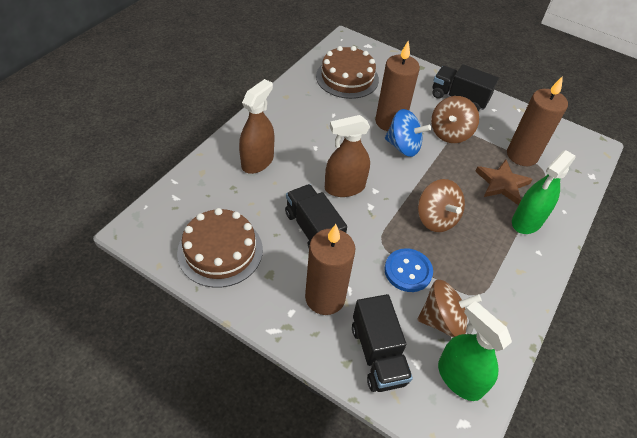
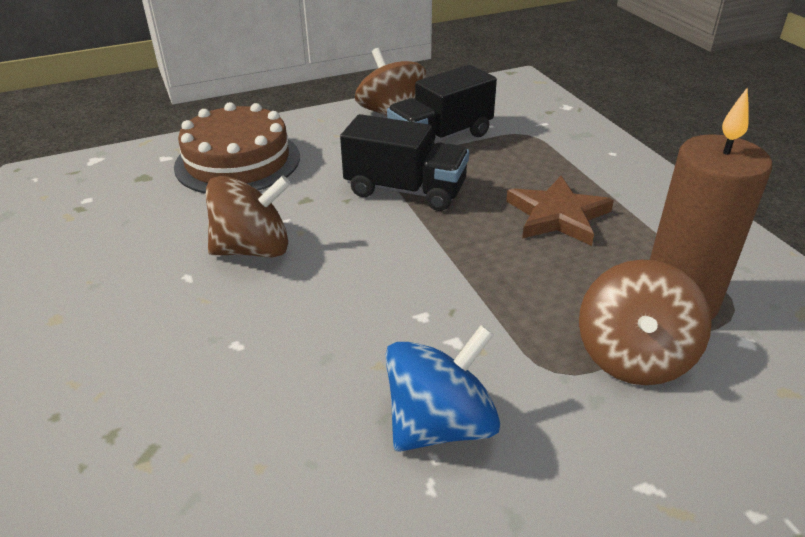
black truck: [285,184,347,248] [352,294,413,392] [432,64,499,111] = 3 -> [340,114,469,211] [387,65,497,147] = 2
blue button: [384,248,433,292] = 1 -> none = 0
brown cake: [177,208,263,288] [316,46,379,99] = 2 -> [174,102,300,194] = 1
brown candle: [305,224,355,315] [375,41,420,131] [507,76,568,166] = 3 -> [650,87,772,320] = 1
brown spray bottle: [239,79,274,174] [325,115,370,197] = 2 -> none = 0
green spray bottle: [438,301,512,401] [512,150,576,234] = 2 -> none = 0

